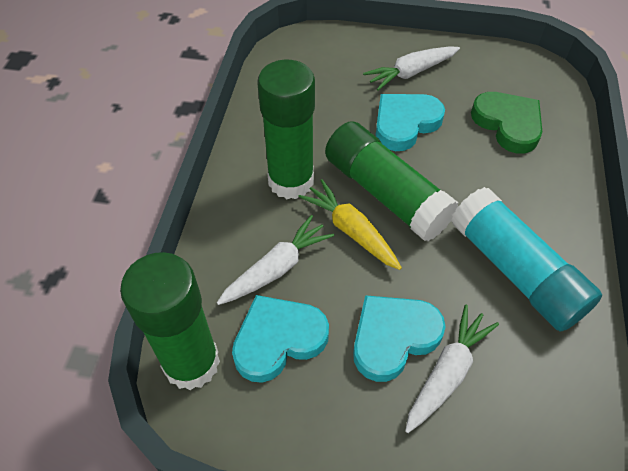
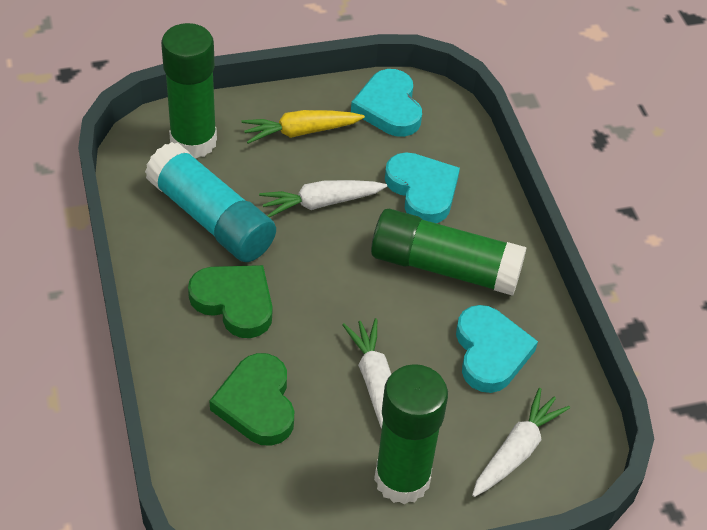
green heart: [471,92,542,154] = 1 -> [188,265,272,338] [210,353,294,446] = 2

